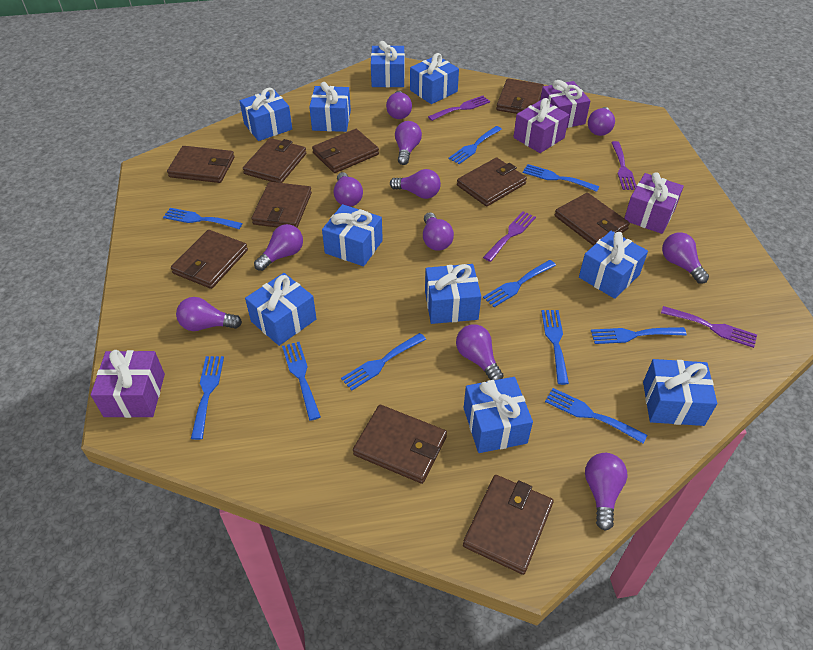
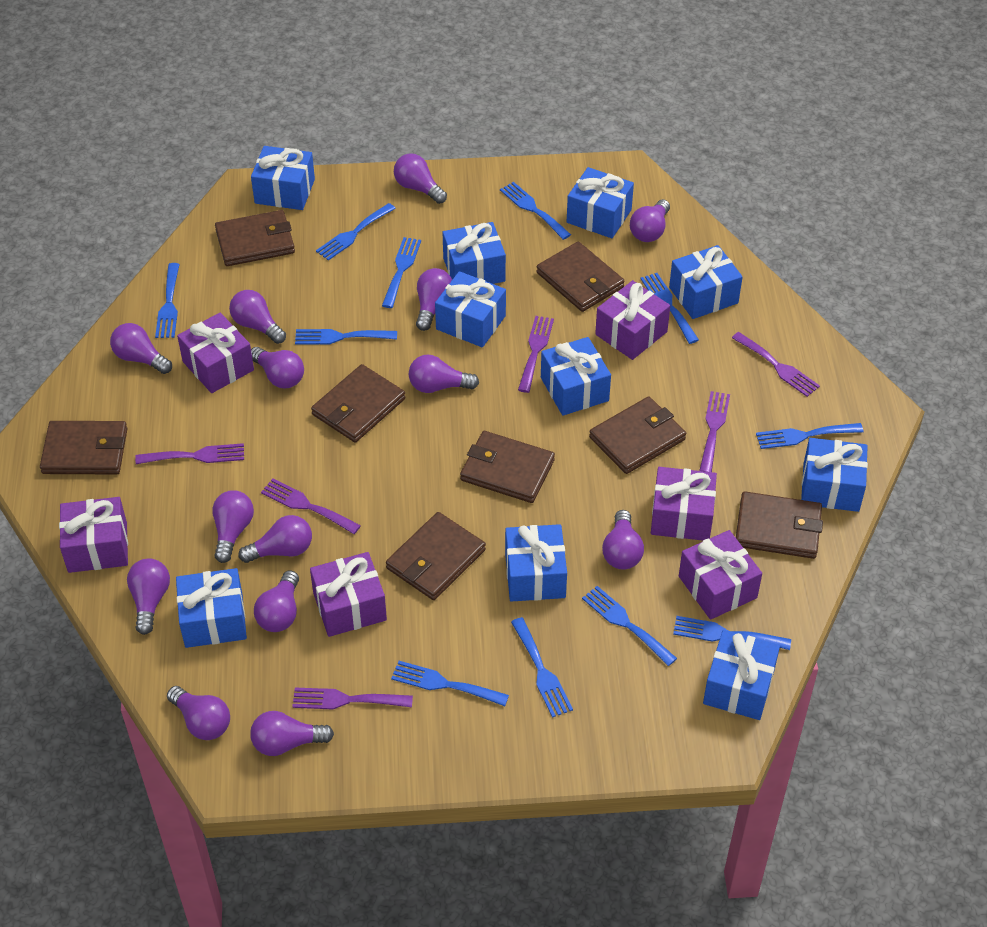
blue fork: [163,208,242,229] [191,356,224,440] [282,342,321,421] [341,333,426,391] [449,126,502,164] [483,260,556,307] [523,164,600,192] [541,310,569,385] [545,388,647,444] [591,327,687,344] = 10 -> [155,263,180,338] [295,329,397,345] [316,203,396,261] [382,237,421,308] [391,661,509,706] [500,182,571,240] [511,617,573,718] [582,586,677,666] [641,273,699,344] [673,616,791,650] [756,423,864,449] = 11
brown wallet: [167,146,235,183] [171,230,248,289] [243,138,306,183] [251,182,312,228] [312,129,379,173] [353,405,447,484] [457,157,527,207] [463,475,553,575] [496,78,544,114] [555,193,630,246] = 10 -> [40,421,128,474] [215,210,295,266] [311,364,405,443] [386,512,486,600] [460,431,555,503] [536,241,624,312] [589,396,686,474] [736,491,823,559] = 8
purple fork: [428,96,490,121] [483,211,536,262] [611,141,636,190] [661,306,757,348] = 4 -> [135,443,244,464] [261,478,361,534] [292,687,413,709] [518,316,554,393] [699,391,730,472] [732,332,820,397] = 6
purple gift: [91,350,165,418] [513,98,569,153] [540,80,591,128] [624,172,684,234] = 4 -> [59,497,128,573] [177,313,254,393] [310,552,387,637] [595,280,670,360] [651,467,717,541] [679,530,762,620] = 6
purple light bulb: [176,297,242,331] [254,224,303,271] [334,172,363,207] [386,91,412,119] [390,169,441,199] [395,121,422,165] [423,212,454,251] [456,324,504,380] [585,453,627,531] [588,107,615,136] [662,233,709,284] = 11 -> [110,323,172,374] [127,558,170,635] [167,686,230,740] [212,490,254,563] [229,290,286,344] [239,515,312,563] [250,711,334,756] [251,347,304,388] [254,570,299,632] [394,153,447,204] [409,354,479,393] [416,268,452,331] [602,510,644,570] [630,199,670,242] = 14

